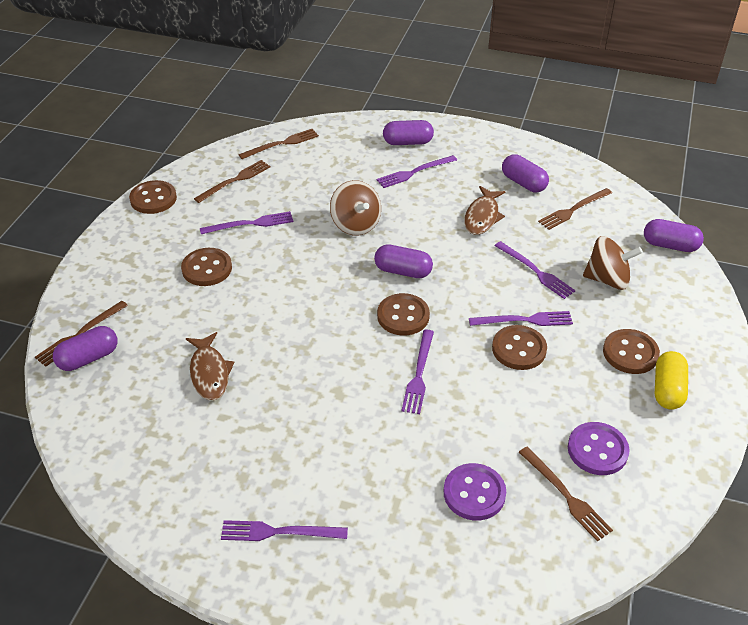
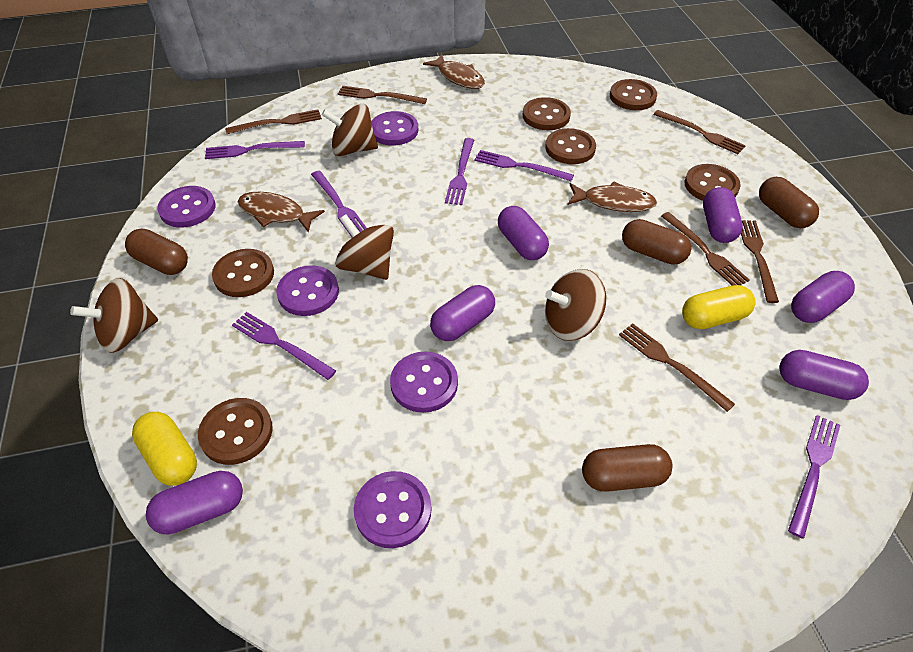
brown button: [129,180,177,214] [181,248,232,286] [377,293,430,335] [492,325,547,370] [603,329,660,374] = 5 -> [198,398,273,465] [212,249,274,297] [523,97,571,130] [545,128,596,164] [610,79,657,110] [684,164,741,201] = 6
brown capsule: none = 0 -> [125,228,188,275] [582,444,672,492] [622,219,691,265] [759,177,819,228] = 4
brown fish: [186,332,235,400] [464,186,505,235] = 2 -> [238,192,325,233] [423,54,485,89] [567,181,657,212] = 3
brown fork: [35,301,128,367] [194,160,270,203] [239,129,319,159] [519,447,613,541] [538,188,612,230] = 5 -> [225,109,322,134] [338,86,427,104] [619,323,735,412] [653,110,746,154] [661,212,750,286] [741,220,779,303] = 6
brown spinning top: [330,180,381,236] [583,236,643,290] = 2 -> [70,278,158,353] [322,104,378,156] [335,214,394,280] [545,269,606,341] = 4
purple button: [444,463,506,520] [568,422,630,475] = 2 -> [157,186,216,227] [276,265,339,316] [354,471,432,548] [371,111,418,146] [390,352,458,413] = 5
purple capsule: [53,326,117,371] [374,244,433,278] [383,120,434,145] [502,154,549,192] [644,219,704,252] = 5 -> [146,471,243,534] [430,285,495,341] [498,206,549,260] [703,187,743,243] [779,350,869,400] [791,271,855,323] = 6
yellow capsule: [655,351,688,410] = 1 -> [132,412,197,486] [682,285,756,329] = 2

